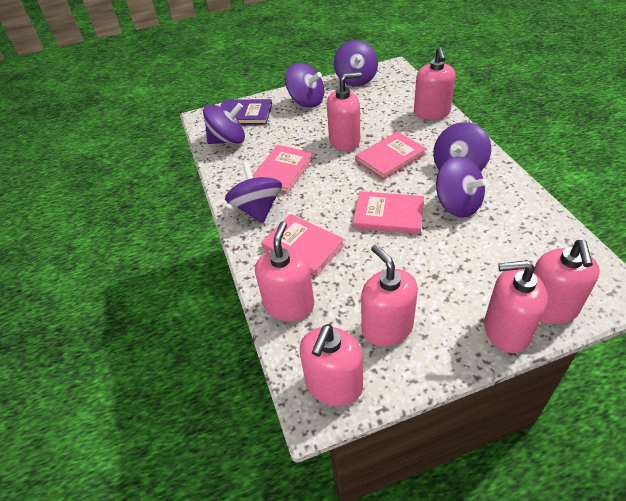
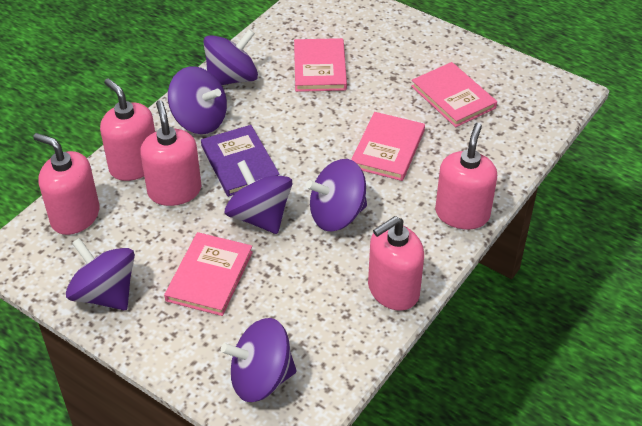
pink soap dispenser: [255,222,314,321] [300,324,363,406] [327,72,362,151] [361,244,418,347] [414,47,456,120] [484,260,548,353] [533,240,600,324] = 7 -> [33,133,100,235] [100,78,155,181] [140,100,201,206] [368,216,424,311] [435,123,497,229] = 5

